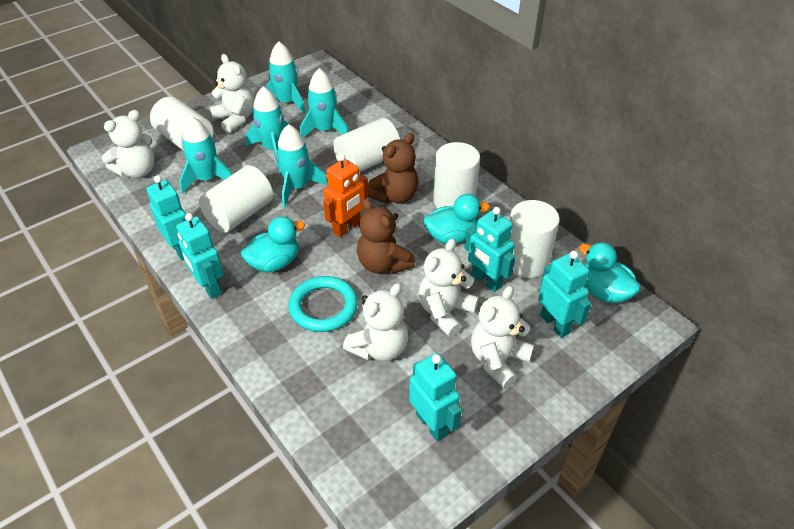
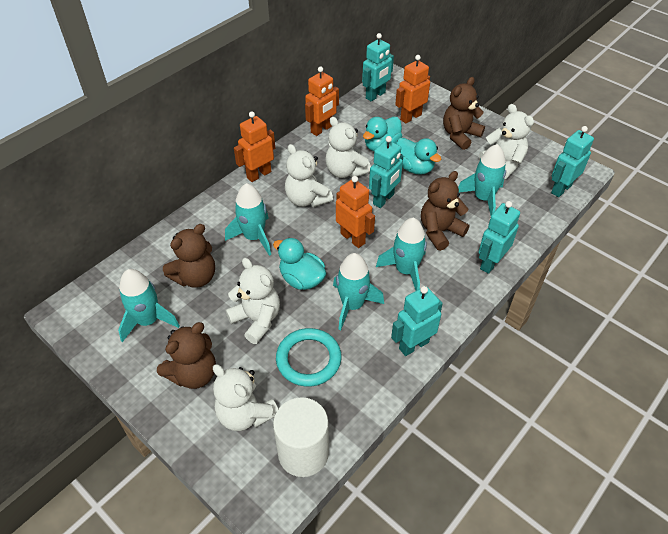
brown teddy bear: [357,199,416,274] [368,133,418,204] = 2 -> [157,322,216,389] [163,224,215,288] [421,171,469,251] [443,77,485,150] = 4
orange robot: [323,154,368,237] = 1 -> [234,112,275,182] [305,66,339,136] [336,176,375,248] [395,55,430,123] = 4
white cylinder: [150,97,213,151] [199,165,273,233] [333,118,400,172] [434,142,480,208] [510,200,560,278] = 5 -> [273,397,329,477] = 1

